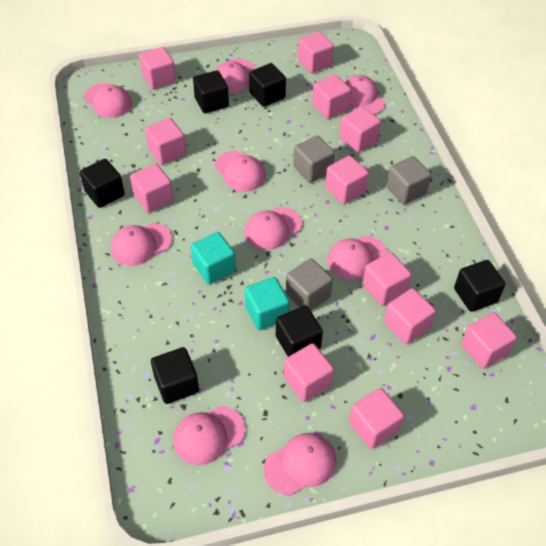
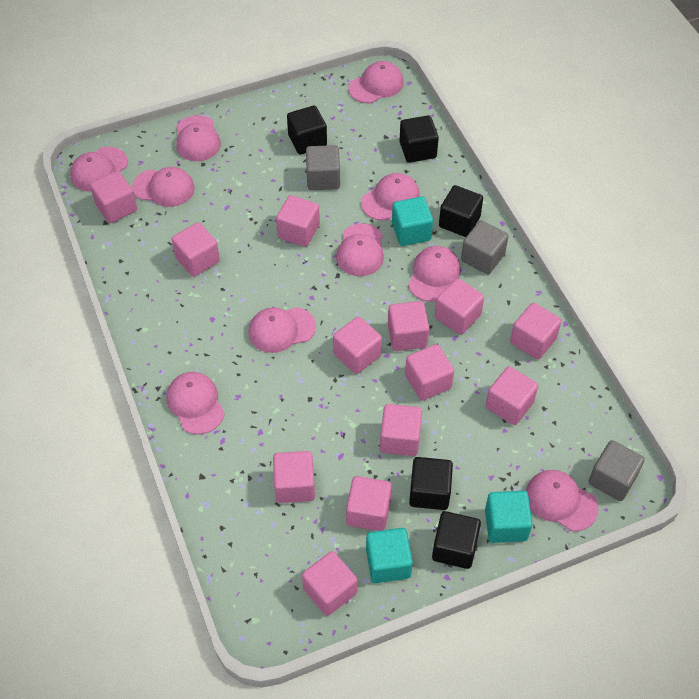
black cube: [80,159,125,208] [151,347,199,404] [193,70,229,113] [249,63,286,107] [276,306,323,357] [454,260,506,312] = 6 -> [287,106,327,154] [399,115,439,163] [409,457,453,510] [432,511,481,569] [439,185,483,237] = 5
pink cap: [84,83,132,118] [111,223,172,266] [173,406,245,465] [215,59,256,93] [215,151,266,192] [245,207,302,250] [264,433,336,496] [327,236,388,279] [344,75,385,115] = 9 -> [70,147,128,192] [132,167,195,207] [167,372,225,434] [176,115,221,161] [248,307,316,353] [336,223,384,276] [348,61,404,103] [361,173,420,221] [408,246,461,302] [526,470,599,531] = 10
pink cube: [130,163,174,213] [139,47,176,89] [145,118,186,164] [283,343,334,402] [298,31,334,73] [312,75,351,119] [325,155,369,204] [339,106,381,152] [349,388,404,449] [363,252,411,306] [384,288,436,344] [461,312,517,369] = 12 -> [90,171,137,223] [172,222,220,277] [273,451,315,503] [276,195,320,247] [302,551,357,616] [333,316,382,374] [346,476,392,531] [380,404,422,456] [388,301,429,351] [405,344,454,401] [435,278,484,335] [486,366,538,425] [510,303,562,360] = 13
turquoise cube: [191,232,236,284] [245,277,290,330] = 2 -> [366,528,413,583] [392,196,433,246] [485,491,533,543] = 3

